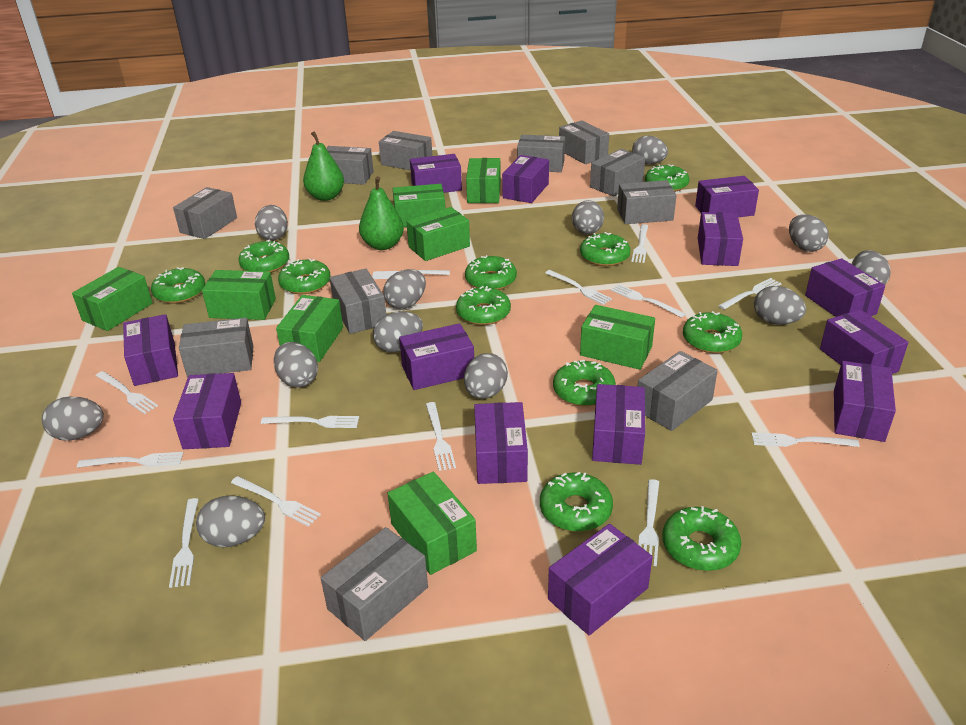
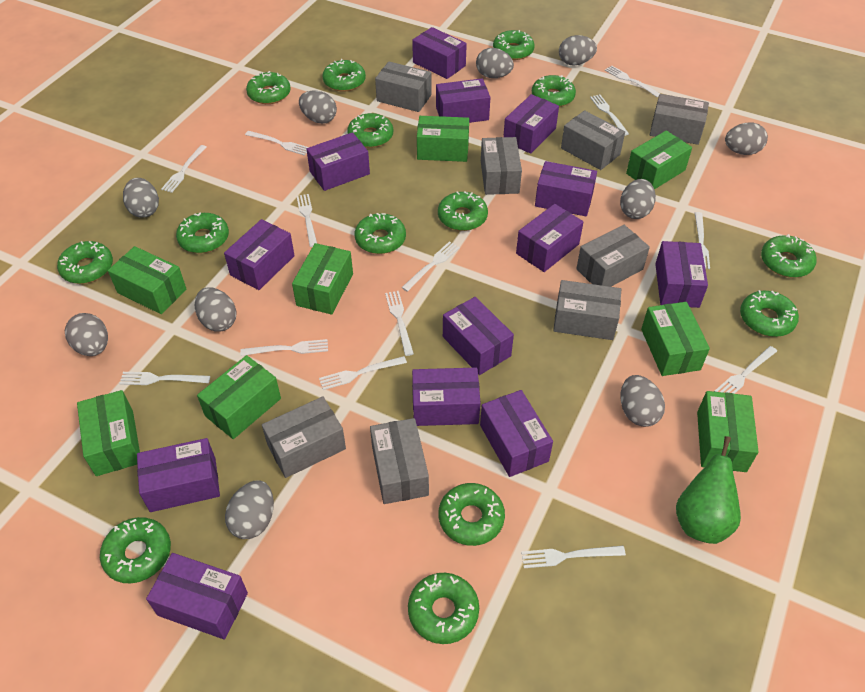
green donut: [151,267,205,304] [238,240,289,273] [278,258,331,294] [456,286,511,325] [465,255,517,290] [540,472,613,532] [553,360,616,407] [580,232,631,266] [645,164,690,192] [662,506,741,571] [683,311,742,353] = 11 -> [57,241,113,284] [100,517,171,583] [176,213,229,253] [246,71,291,104] [322,59,366,92] [347,113,393,148] [355,213,406,254] [408,573,479,644] [438,191,488,231] [439,483,505,546] [493,30,535,60] [532,75,576,107] [740,290,799,337] [761,234,817,278] = 14
green pear: [303,131,344,201] [359,176,404,250] = 2 -> [676,436,741,544] = 1
grey box: [173,187,237,239] [179,318,253,377] [321,527,428,641] [326,146,374,185] [330,268,386,334] [379,131,432,170] [517,135,565,172] [559,120,609,164] [590,149,645,197] [617,180,676,224] [637,351,718,431] = 11 -> [262,396,346,478] [370,418,429,504] [375,61,431,112] [481,137,522,195] [553,280,621,340] [561,110,625,170] [576,225,650,287] [650,94,709,145] = 8
grey egg: [42,397,104,441] [196,495,265,547] [255,205,288,241] [274,342,318,388] [373,311,423,353] [383,269,426,309] [464,353,508,399] [572,200,604,235] [632,135,668,165] [754,286,806,325] [789,214,829,252] [852,250,890,285] = 12 -> [65,313,108,356] [123,178,159,218] [195,287,236,332] [225,480,274,539] [299,90,337,124] [476,48,514,78] [559,35,597,66] [620,179,656,219] [621,375,665,427] [725,123,768,155] = 10

